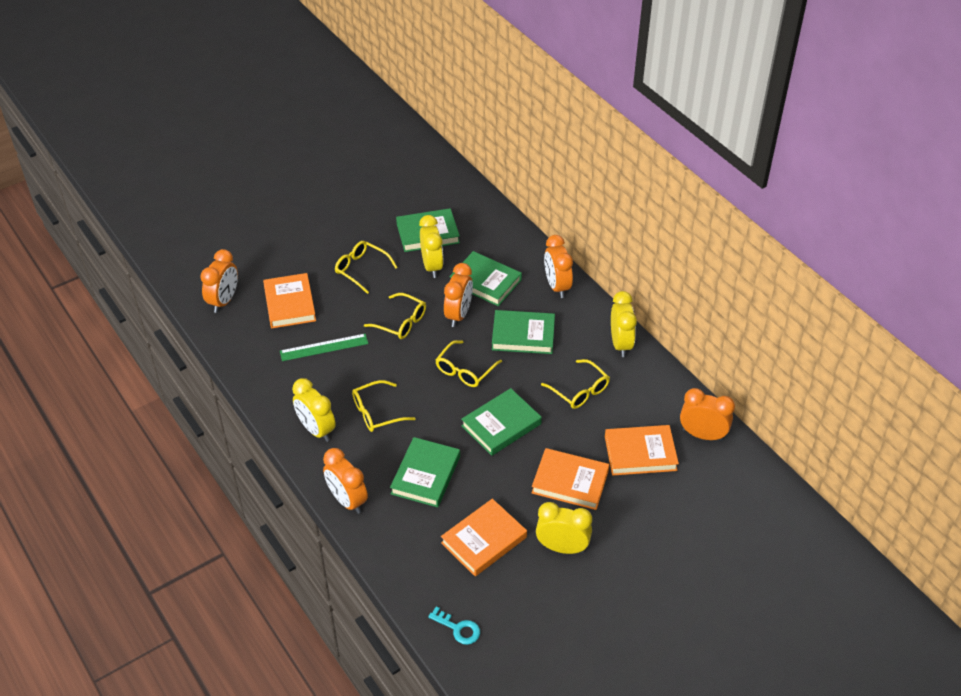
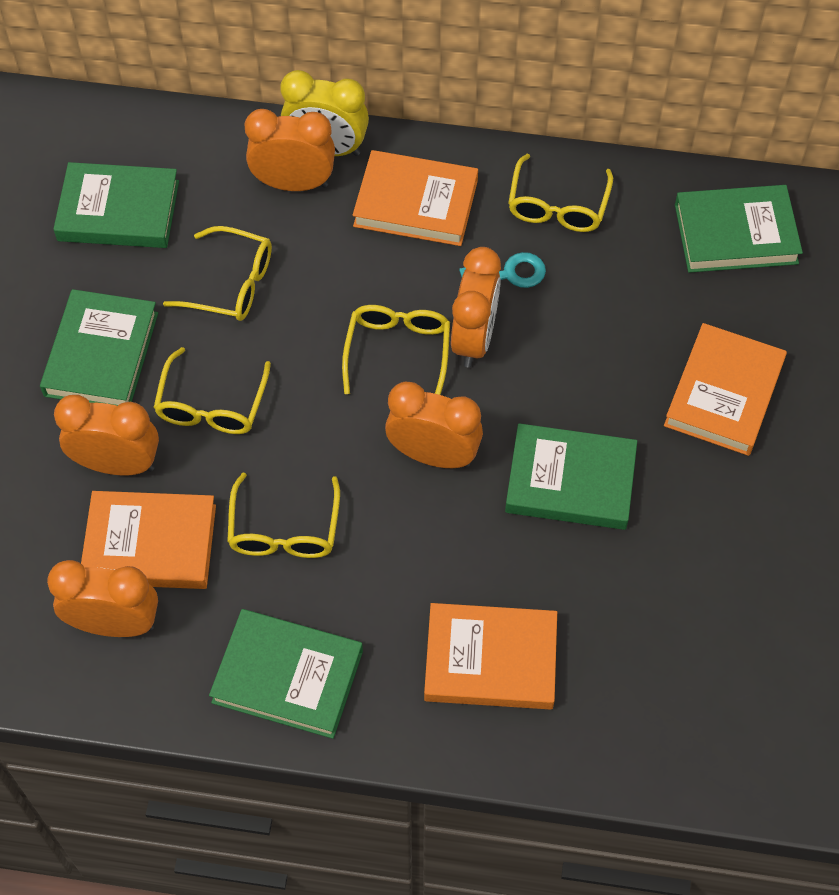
green ruler: [280,334,368,361] = 1 -> none = 0
yellow clock: [292,378,336,442] [419,215,443,278] [536,502,592,554] [611,291,637,357] = 4 -> [280,70,369,156] = 1

